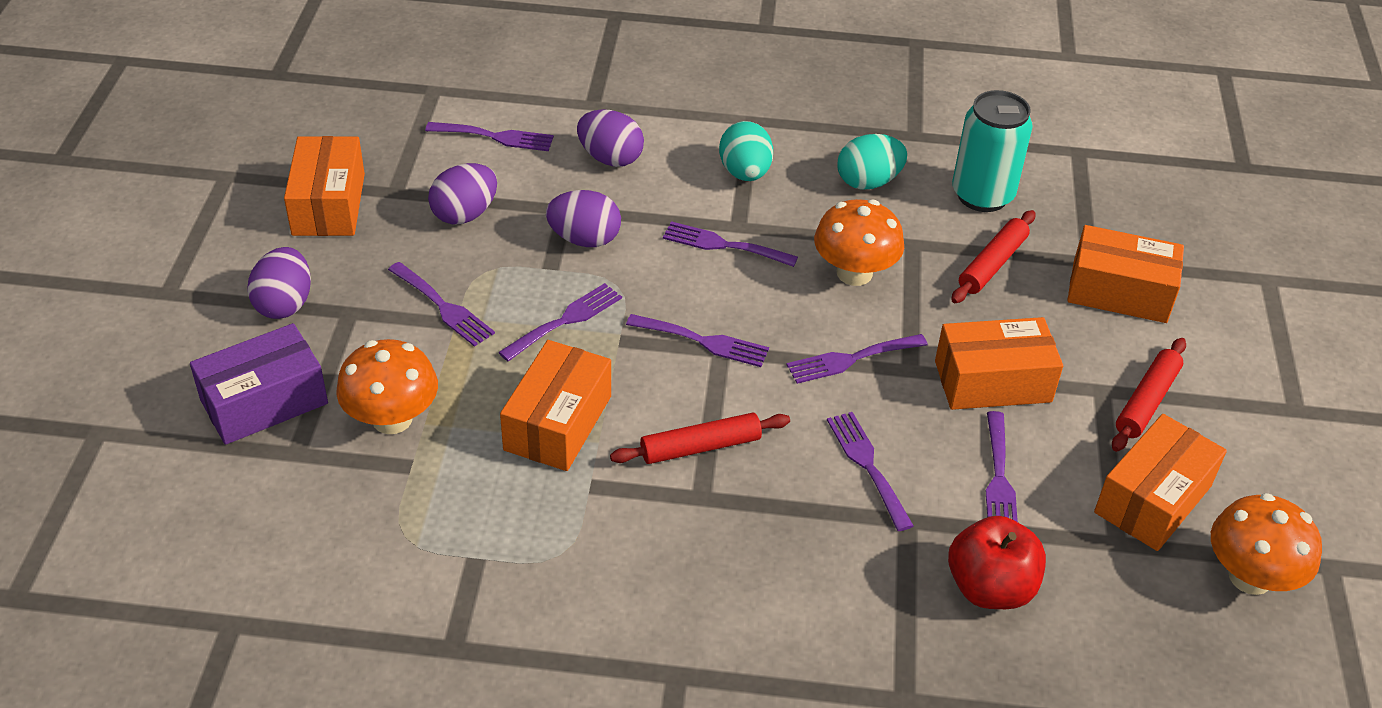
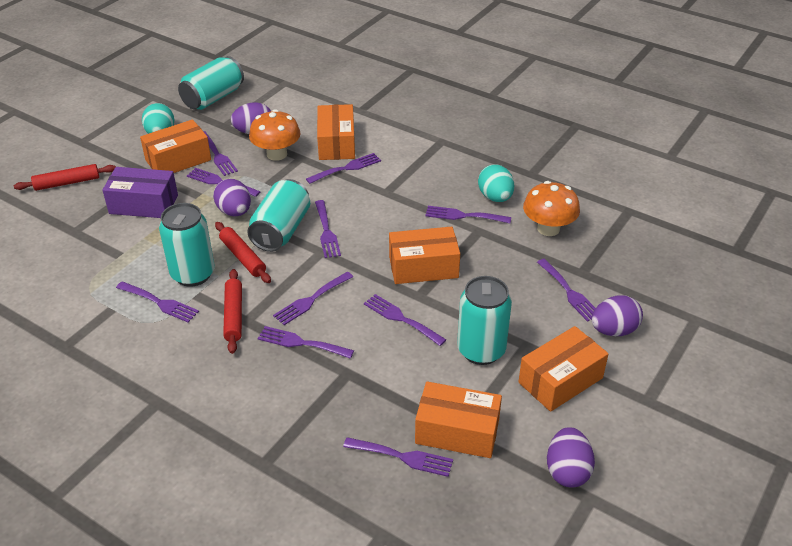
orange mushroom: [336,339,438,434] [814,199,904,286] [1211,493,1322,595] = 3 -> [249,109,300,161] [523,181,580,236] = 2
purple fork: [388,262,495,347] [425,122,554,151] [498,283,622,361] [626,314,769,367] [663,221,798,267] [787,334,928,384] [827,412,914,531] [986,411,1018,522] = 8 -> [116,281,199,323] [187,168,261,197] [203,131,238,176] [258,326,354,359] [273,272,353,325] [306,153,381,184] [315,200,341,258] [343,437,453,477] [364,294,446,346] [425,206,511,223] [537,259,596,322] = 11
red apple: [948,516,1046,609] = 1 -> none = 0
turquoise can: [952,90,1033,212] = 1 -> [159,203,215,287] [178,56,244,110] [248,179,310,252] [457,276,512,365] = 4

